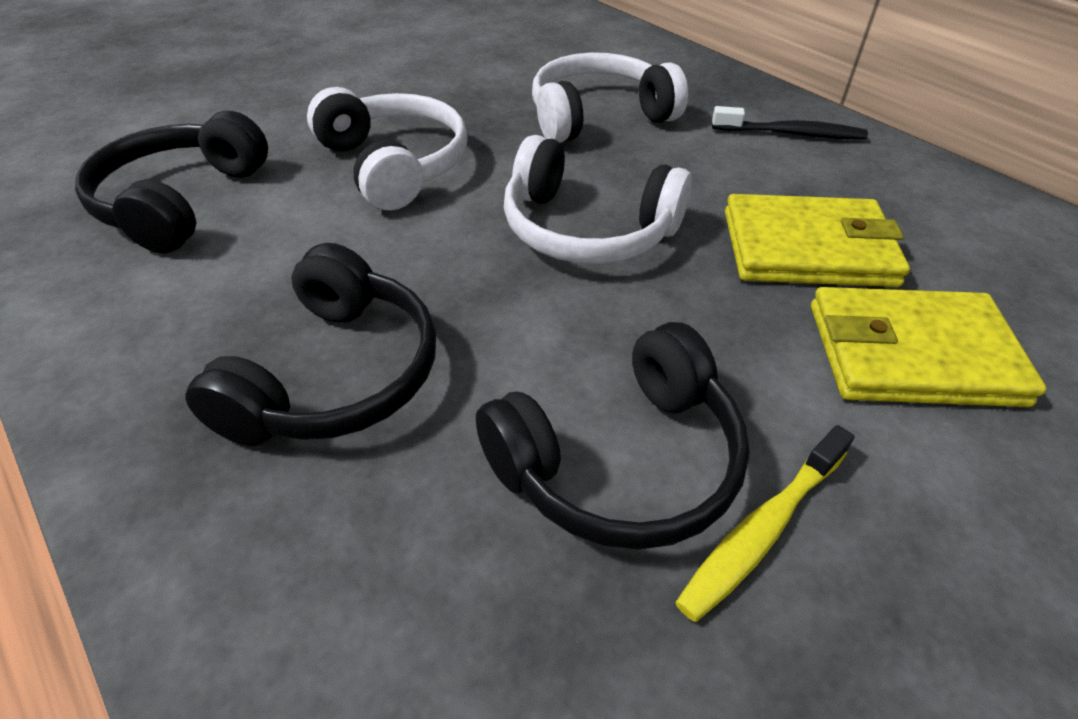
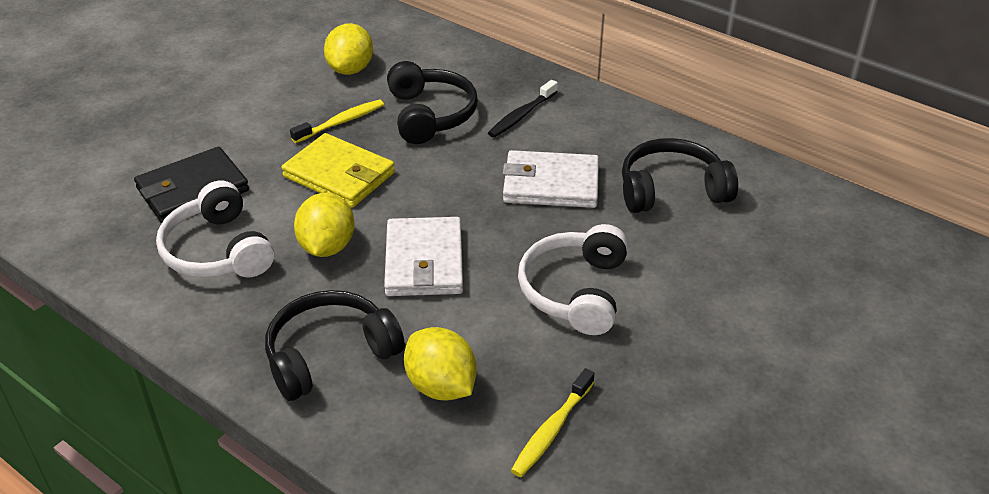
black wallet: none = 0 -> [134,147,249,223] = 1
white headphones: [307,87,468,210] [504,135,692,264] [532,53,688,143] = 3 -> [156,180,274,278] [518,224,628,335] = 2
white wallet: none = 0 -> [384,217,463,296] [503,150,599,208] = 2
yellow lemon: none = 0 -> [294,193,355,257] [324,23,373,75] [404,327,477,401] = 3
yellow toothbrush: [675,425,855,622] = 1 -> [290,99,384,143] [511,368,595,477] = 2
yellow wallet: [725,194,910,287] [811,287,1047,407] = 2 -> [281,133,395,207] = 1

